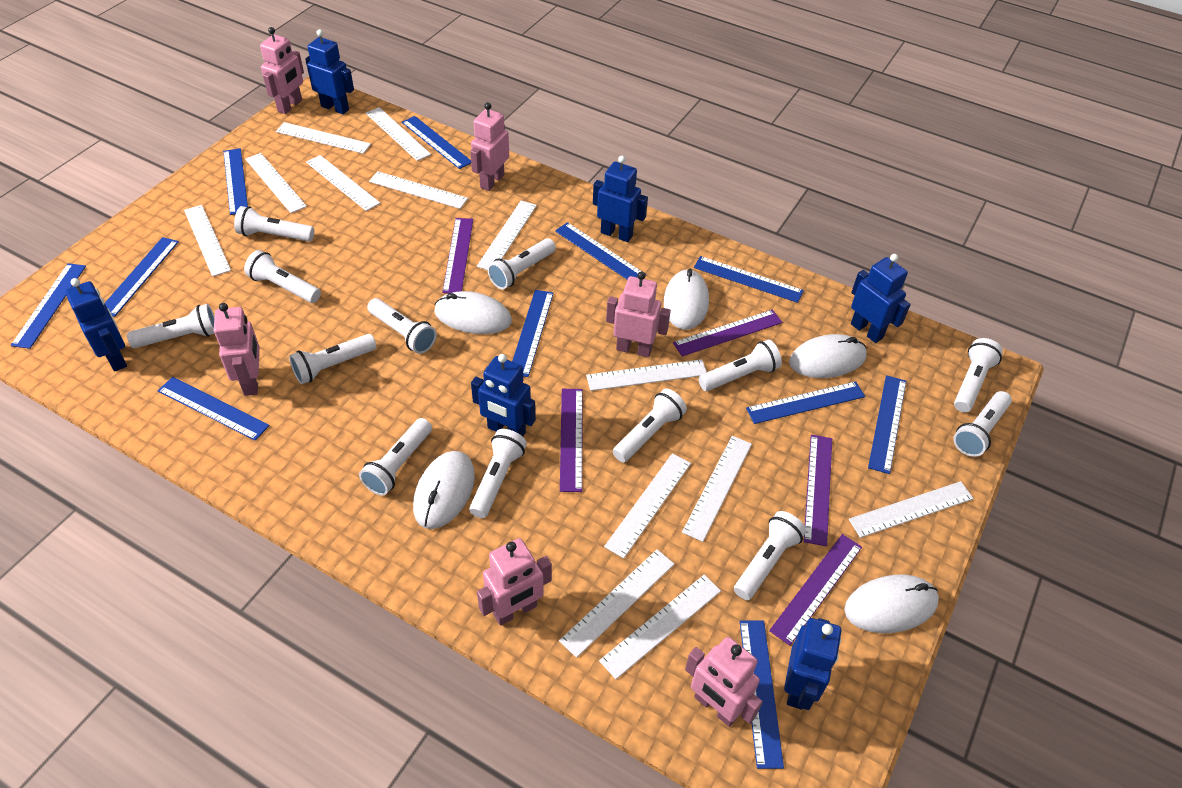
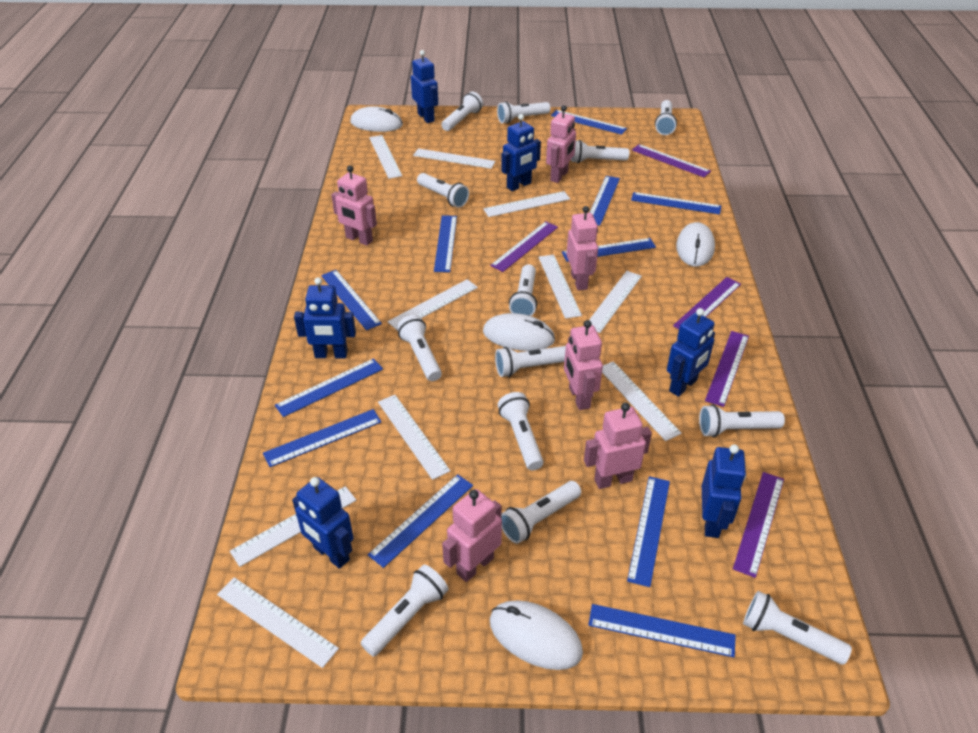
white mouse: [413,451,475,529] [434,291,512,334] [664,269,709,330] [789,334,867,378] [844,575,939,633] = 5 -> [350,106,403,132] [483,313,555,351] [490,600,583,670] [676,222,715,267] = 4
white ruler: [184,205,231,277] [245,153,307,213] [276,122,371,154] [306,155,380,211] [366,107,431,161] [369,171,468,209] [477,201,537,270] [559,549,674,658] [586,359,707,391] [599,575,721,679] [604,453,691,558] [682,436,752,542] [849,481,974,538] = 13 -> [217,577,339,668] [230,486,356,567] [369,135,402,179] [378,395,450,480] [387,279,478,330] [413,148,495,169] [483,191,570,217] [538,255,582,319] [589,271,642,333] [602,361,682,441] = 10

